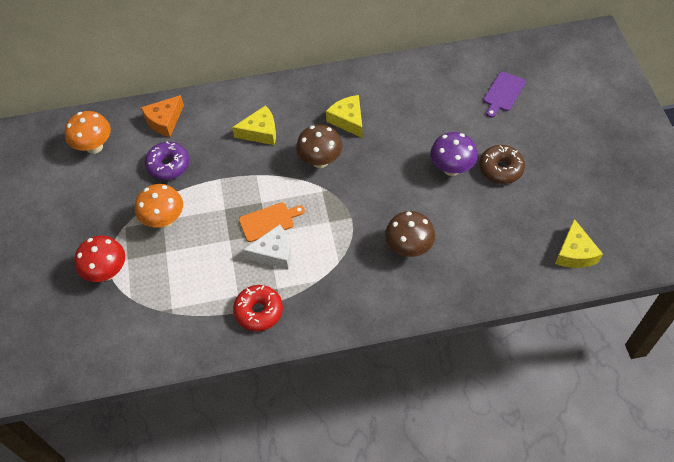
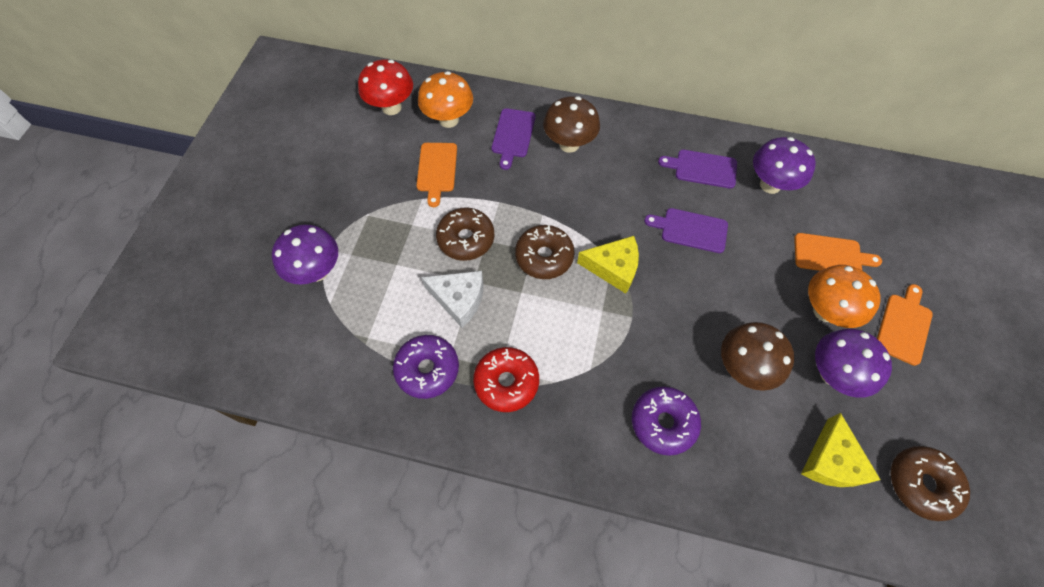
brown donut: [479,145,525,184] = 1 -> [436,207,494,261] [515,225,575,279] [891,446,970,521] = 3
orange cheese: [141,95,184,137] = 1 -> none = 0
orange cutting board: [239,203,305,242] = 1 -> [416,143,457,207] [794,233,882,271] [877,284,933,366] = 3
purple cutting board: [483,71,526,118] = 1 -> [491,108,536,170] [644,208,728,253] [658,150,737,189] = 3
purple donut: [145,142,189,180] = 1 -> [393,335,459,399] [632,386,701,456] = 2
purple mushroom: [430,132,478,176] = 1 -> [272,224,338,285] [753,137,816,194] [815,329,892,398] = 3
yellow cheese: [232,105,276,145] [326,95,362,138] [555,219,603,268] = 3 -> [577,236,639,294] [801,413,880,487] = 2

